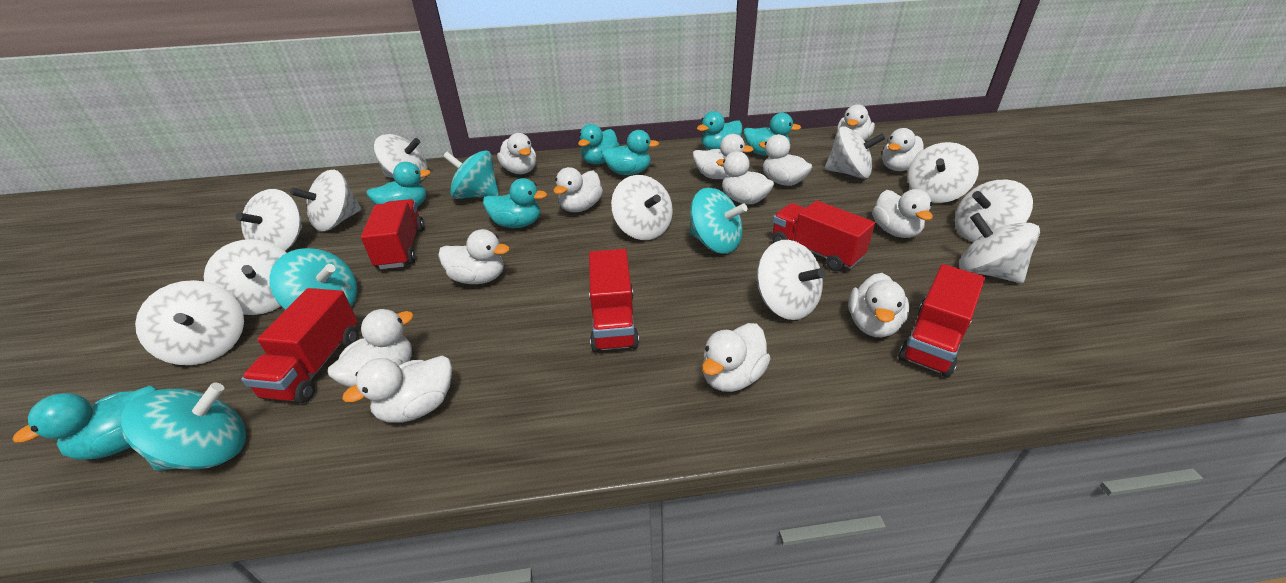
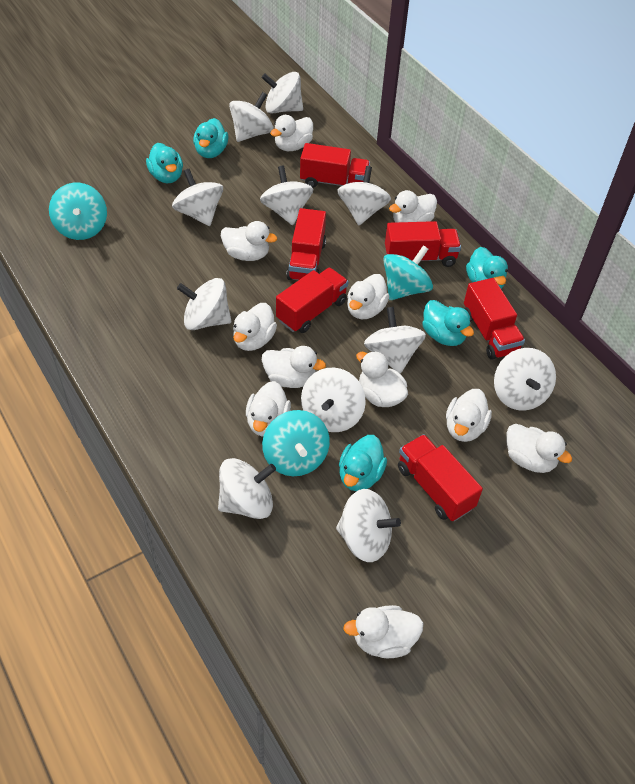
red truck: [241,288,358,403] [361,199,425,269] [589,249,639,352] [772,201,875,271] [899,264,985,378] = 5 -> [276,267,349,333] [286,208,326,280] [300,143,370,188] [385,221,461,267] [398,434,483,521] [464,278,525,360] = 6
turquoise duck: [13,386,158,460] [366,162,431,207] [483,178,547,228] [578,124,619,164] [601,130,660,175] [697,111,742,150] [743,113,801,156] = 7 -> [146,143,183,183] [193,118,228,158] [339,435,387,491] [422,300,474,346] [466,247,508,289] = 5
turquoise spinning top: [121,383,246,471] [269,248,357,310] [443,150,499,199] [690,188,748,254] = 4 -> [49,183,107,240] [262,410,330,476] [383,245,433,300] = 3
white duck: [328,309,414,387] [342,356,452,423] [438,229,510,284] [497,133,536,174] [553,167,603,212] [693,134,754,179] [702,323,771,392] [716,151,774,204] [759,134,812,186] [837,104,875,141] [849,273,909,337] [872,189,933,238] [882,128,924,171] = 13 -> [221,221,277,261] [233,303,277,351] [246,381,291,437] [262,346,326,388] [270,115,313,151] [343,605,423,658] [347,274,390,319] [356,351,408,407] [389,190,437,222] [446,389,492,442] [507,424,572,473] = 11

